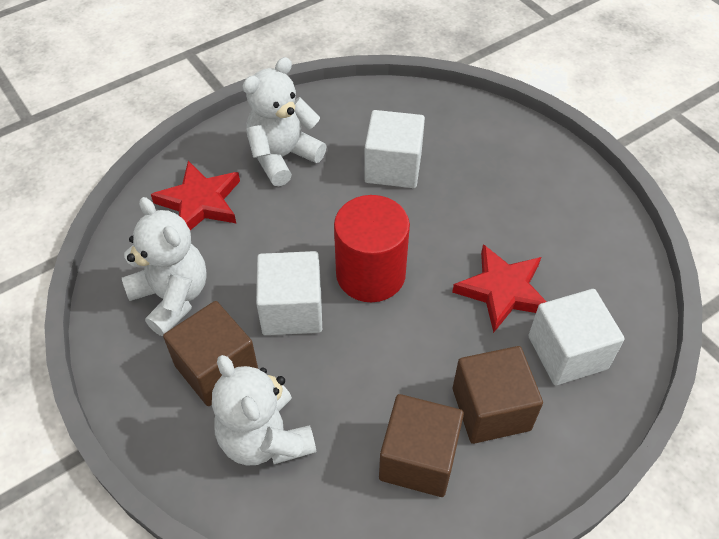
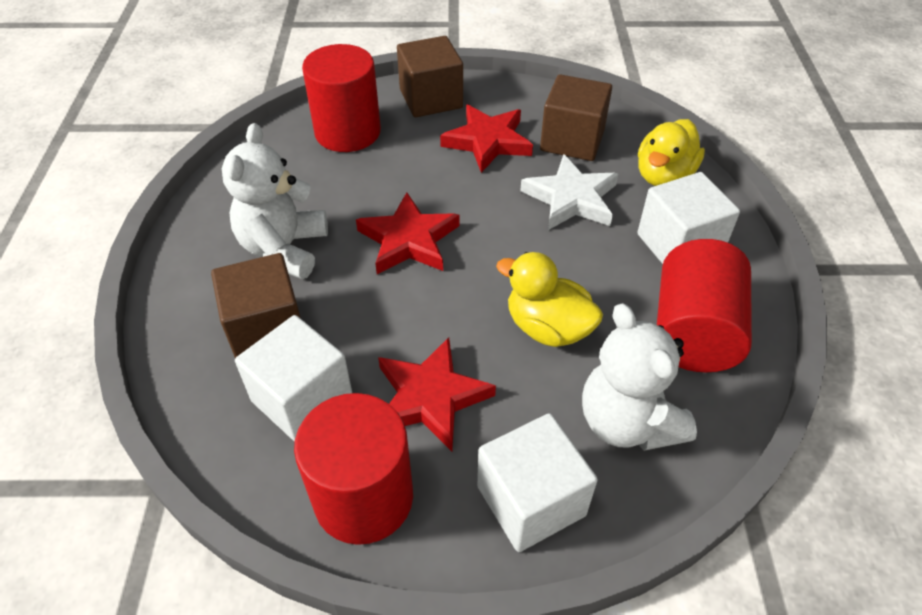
red cylinder: [334,195,410,302] = 1 -> [294,393,413,545] [302,44,381,152] [657,239,752,372] = 3
red star: [151,161,240,230] [452,244,547,333] = 2 -> [356,193,459,274] [378,337,496,451] [440,105,533,173] = 3
white star: none = 0 -> [520,154,618,230] = 1
white teddy bear: [122,197,207,336] [212,355,317,466] [243,57,327,186] = 3 -> [222,123,328,279] [582,303,697,451] = 2
yellow duck: none = 0 -> [496,252,603,347] [638,119,705,186] = 2

